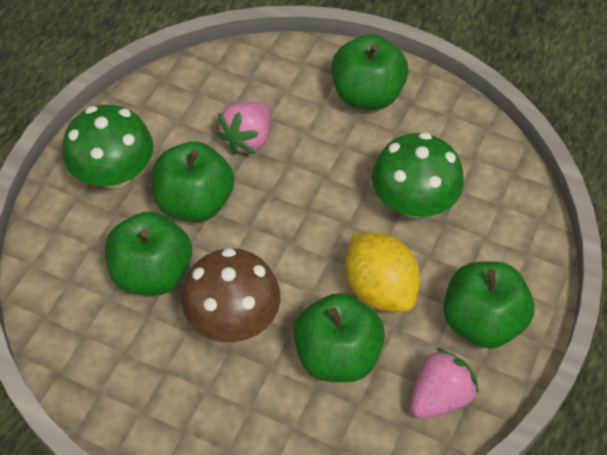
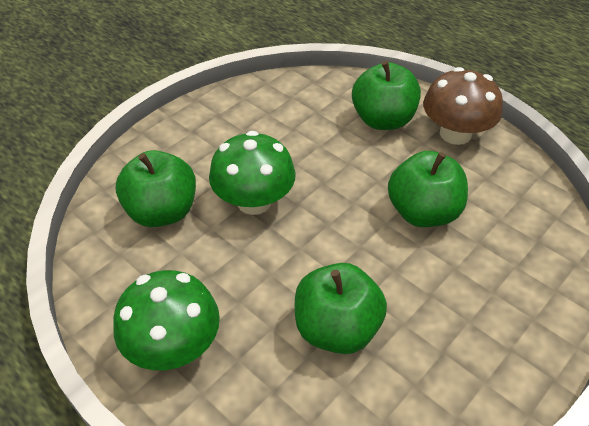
green apple: [105,212,192,296] [152,142,234,222] [293,293,385,382] [331,34,408,110] [443,261,534,349] = 5 -> [116,150,196,227] [295,263,387,354] [352,61,421,130] [388,151,468,227] = 4
pink strawberry: [216,102,270,154] [410,348,479,419] = 2 -> none = 0
yellow lemon: [345,233,420,312] = 1 -> none = 0

